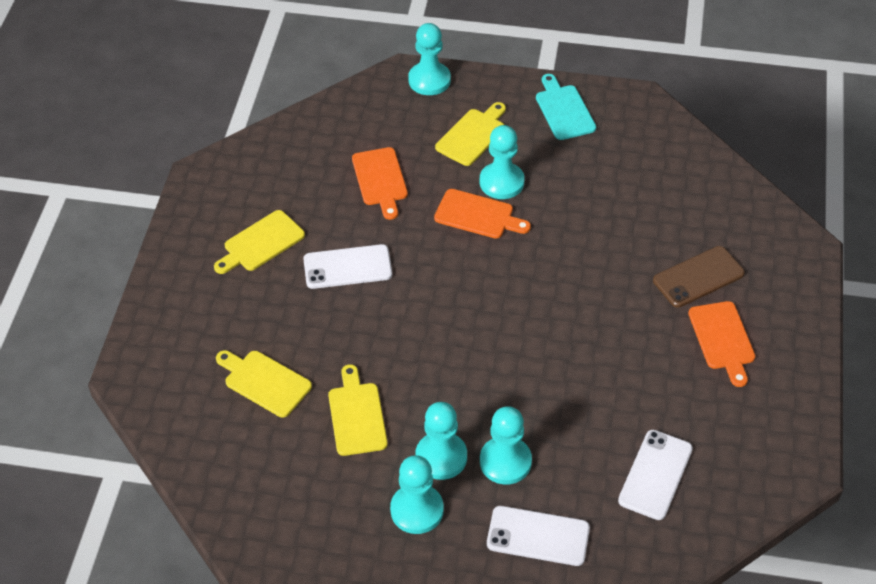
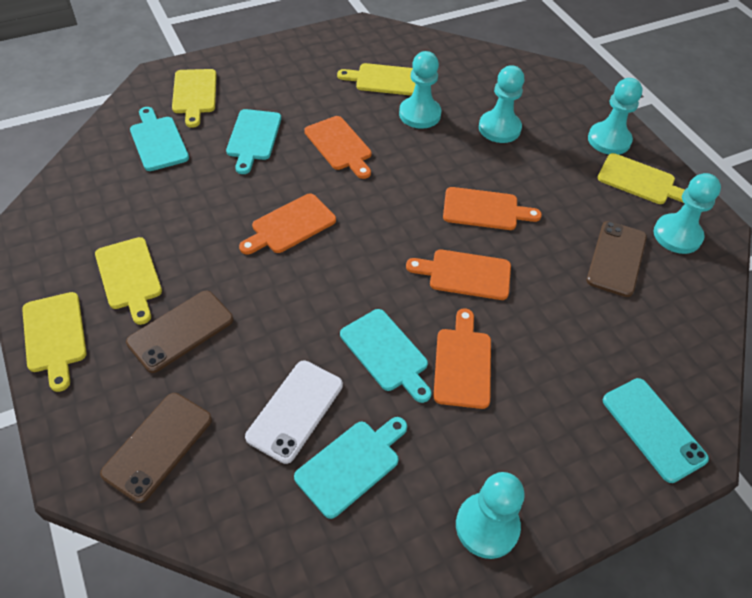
brown phone: [653,246,745,308] = 1 -> [100,393,212,503] [126,291,233,373] [587,221,647,297] = 3
orange cutting board: [352,147,408,220] [434,189,531,239] [688,301,755,387] = 3 -> [239,194,336,255] [304,116,372,179] [406,250,511,300] [433,309,491,409] [443,187,542,230] = 5
turquoise cutting board: [536,74,596,140] = 1 -> [130,107,189,171] [226,109,281,174] [294,417,407,519] [340,309,432,403] = 4
turquoise phone: none = 0 -> [603,378,709,483] = 1
white phone: [303,244,392,289] [487,506,590,566] [618,430,693,520] = 3 -> [245,361,343,464] = 1
yellow cutting board: [214,210,305,274] [216,350,312,418] [328,364,388,456] [435,102,506,166] = 4 -> [22,292,87,392] [95,237,162,325] [172,69,217,128] [337,63,416,95] [597,153,684,204] = 5

